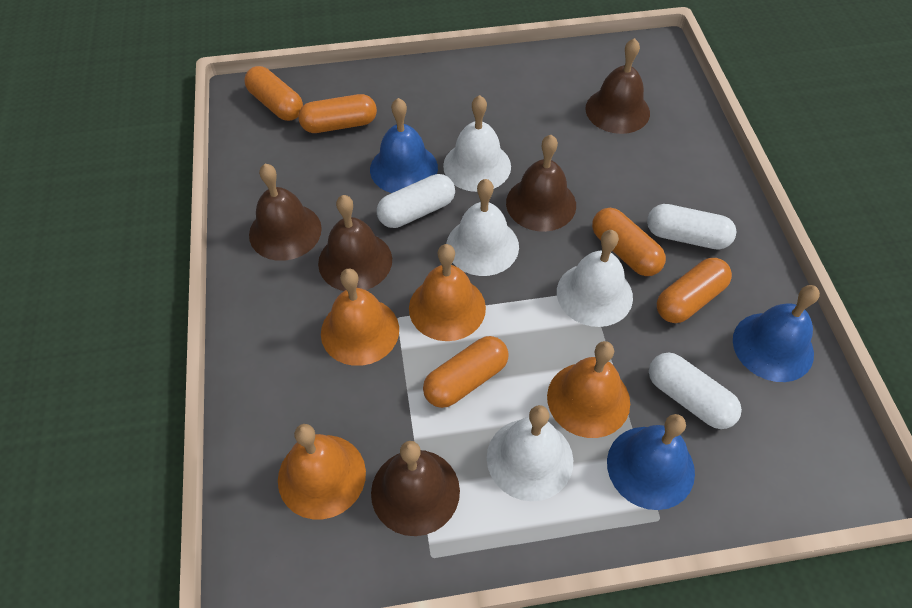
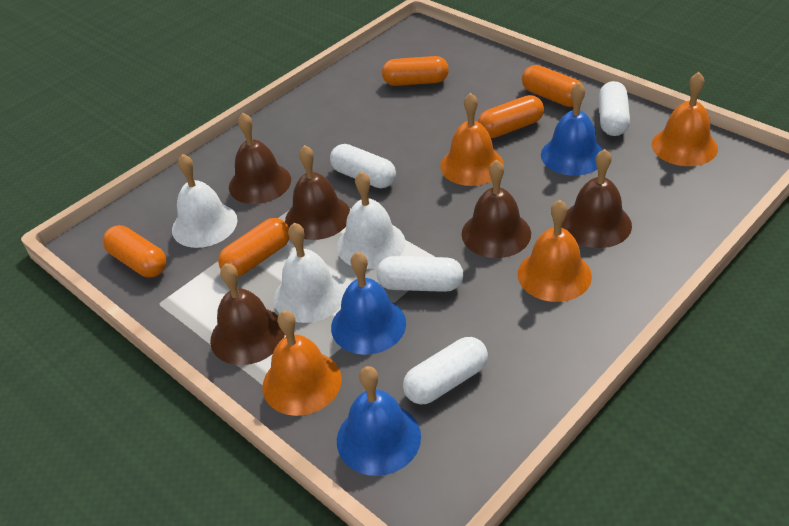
white bell: [443,95,511,192] [446,179,519,276] [487,405,573,501] [557,230,633,327] = 4 -> [172,154,238,248] [274,223,346,323] [337,171,406,269] = 3
white capsule: [377,174,455,228] [647,204,737,250] [649,352,742,429] = 3 -> [330,144,396,188] [377,256,463,292] [403,337,488,404] [599,81,630,136] = 4

